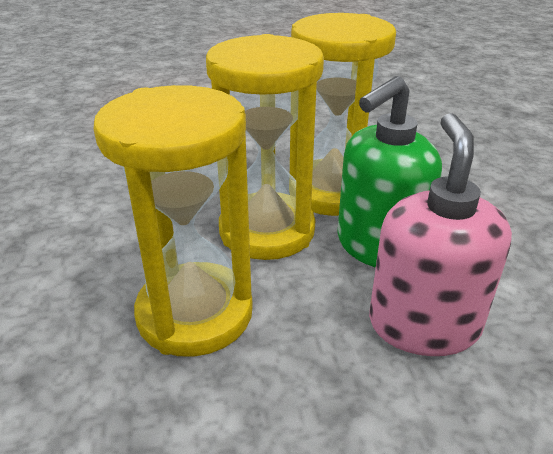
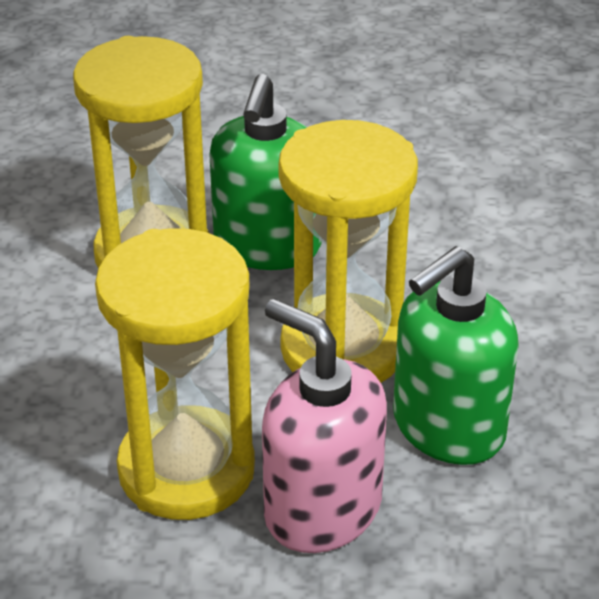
green soap dispenser: [337,76,442,268] = 1 -> [209,74,322,270] [393,246,519,465] = 2

